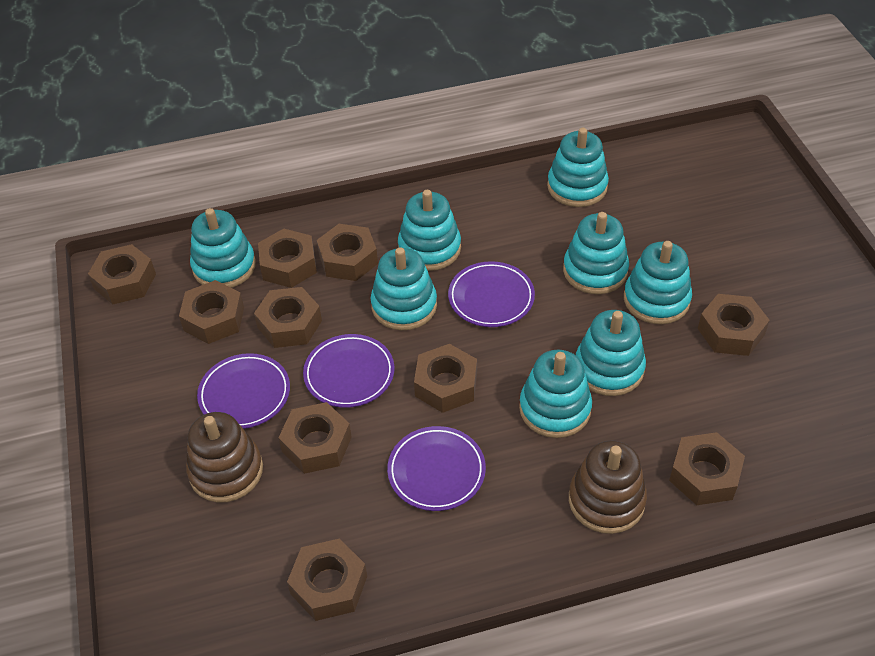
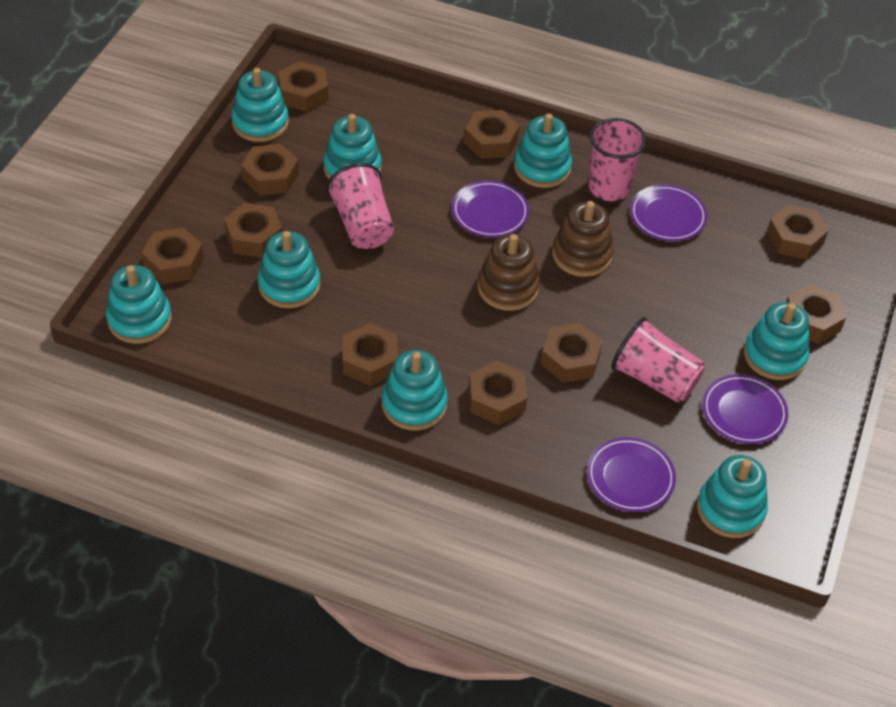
pink cup: none = 0 -> [326,163,394,249] [588,118,647,201] [611,317,705,403] = 3

